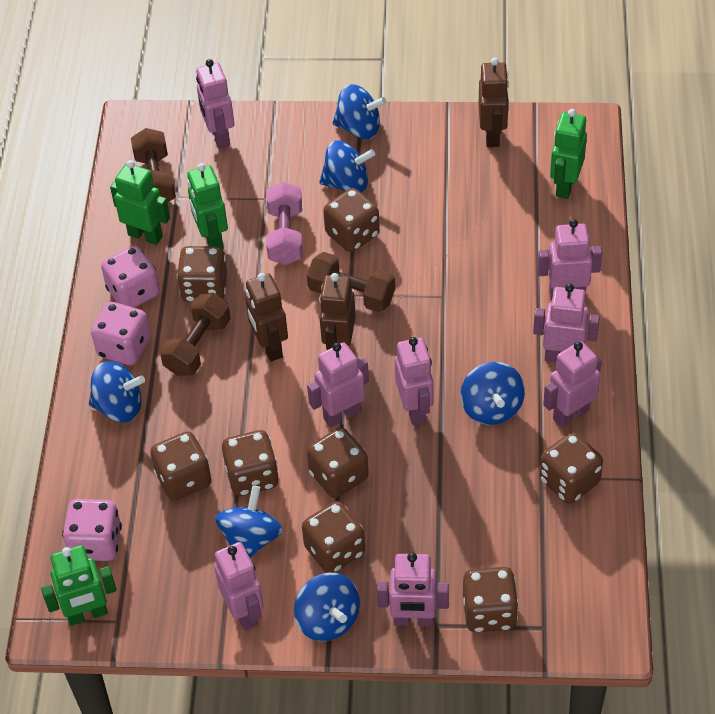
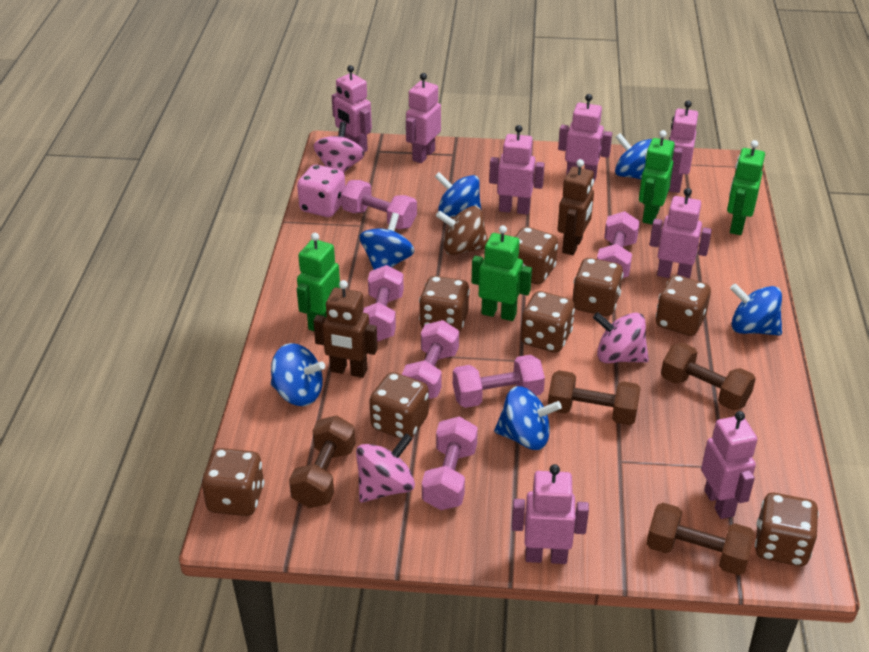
brown dumbbell: [131,128,176,203] [160,293,231,376] [307,252,395,312] = 3 -> [289,415,355,508] [548,370,641,425] [647,503,755,575] [661,343,756,410] = 4
brown robot: [245,273,288,361] [319,273,356,350] [479,58,509,147] = 3 -> [313,280,378,378] [558,159,594,255] = 2
brown spinning top: none = 0 -> [436,206,488,255] = 1
pink dice: [62,499,122,561] [91,302,150,365] [101,246,160,308] = 3 -> [297,164,345,217] = 1
pink dumbbell: [266,182,303,265] = 1 -> [341,180,417,229] [363,265,404,342] [402,320,459,399] [422,416,478,510] [453,355,545,408] [597,211,640,278] = 6
pink spinning top: none = 0 -> [313,122,365,173] [356,433,415,503] [593,312,649,363] = 3

